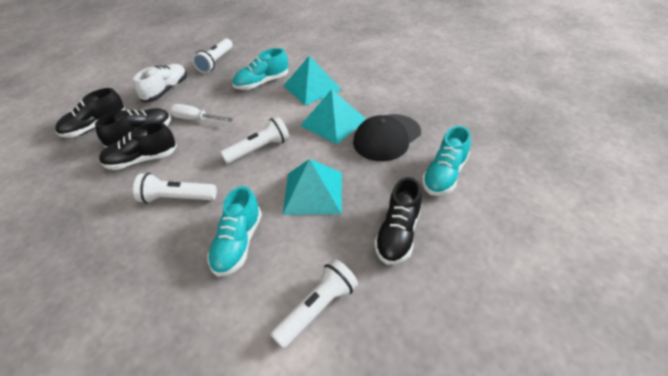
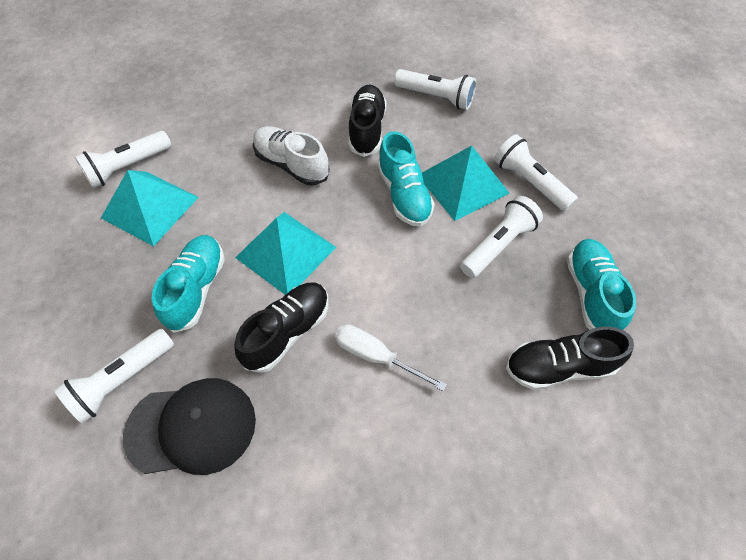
black shoe: [55,88,125,138] [95,108,171,147] [99,122,177,170] [374,177,422,265] = 4 -> [234,283,329,373] [349,85,387,157] [506,327,634,390] = 3
white flashlight: [133,173,217,204] [193,38,233,73] [220,116,289,164] [270,259,358,348] = 4 -> [54,329,174,424] [75,131,172,188] [394,69,476,110] [460,196,543,278] [494,134,578,212] = 5

